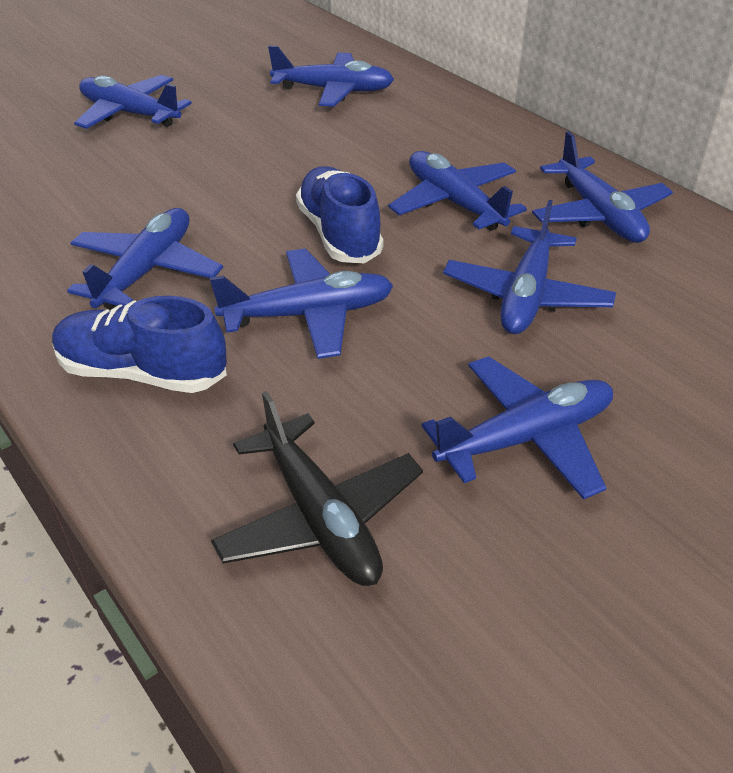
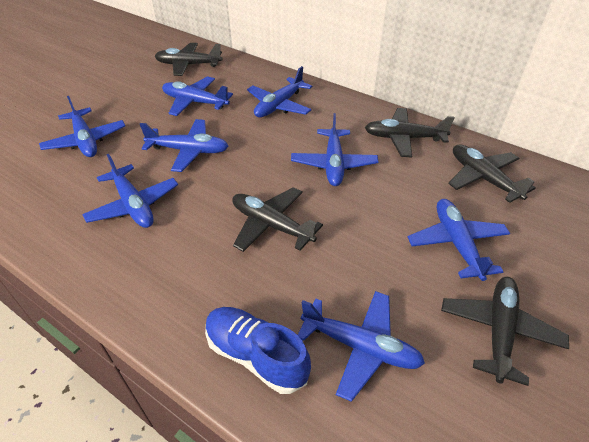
black plane: [211,391,423,586] = 1 -> [155,43,222,76] [232,187,323,252] [365,108,455,158] [441,277,569,386] [448,144,535,203] = 5
blue shoe: [52,296,227,393] [296,166,383,263] = 2 -> [205,307,311,394] = 1

